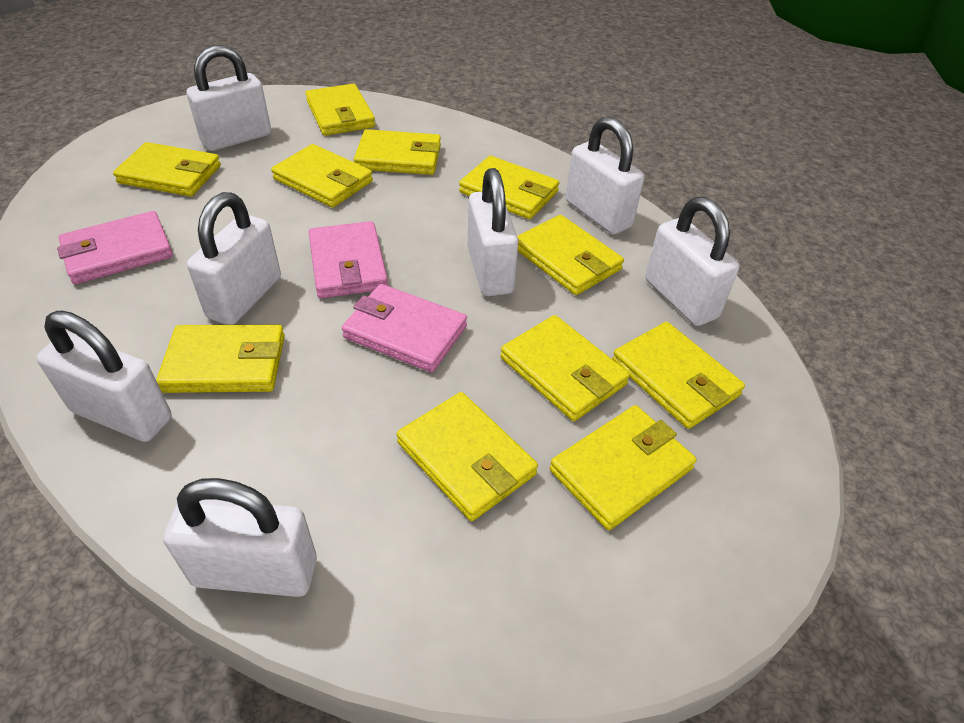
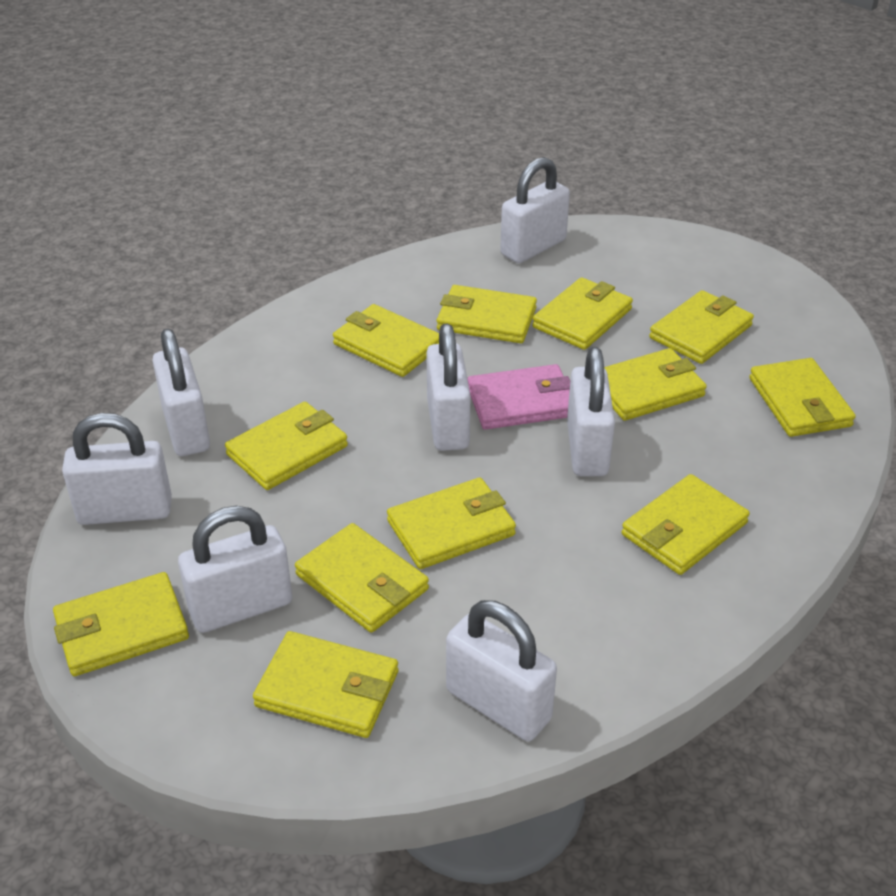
pink wallet: [57,211,173,284] [309,221,388,298] [342,284,467,372] = 3 -> [468,364,570,430] = 1
yellow wallet: [113,142,221,197] [156,325,285,393] [271,144,373,208] [305,84,375,136] [354,129,441,175] [397,392,538,521] [459,156,559,219] [500,315,630,421] [517,215,624,295] [550,405,697,530] [612,322,745,429] = 11 -> [53,572,189,676] [225,402,348,490] [253,631,399,738] [295,523,429,633] [333,304,439,377] [387,478,516,569] [437,285,537,343] [532,277,633,350] [604,348,707,421] [621,474,750,575] [649,290,754,364] [749,358,856,437] = 12

